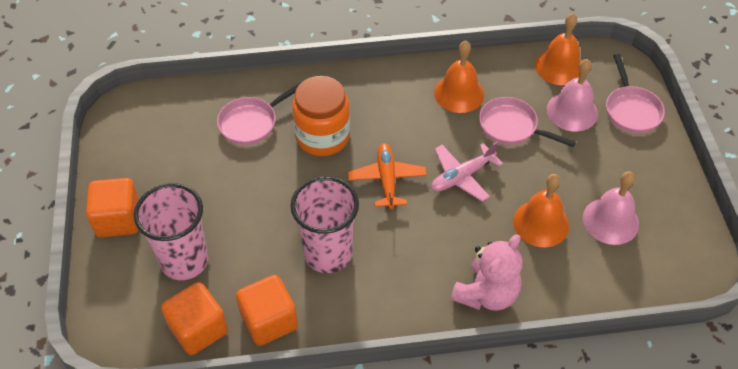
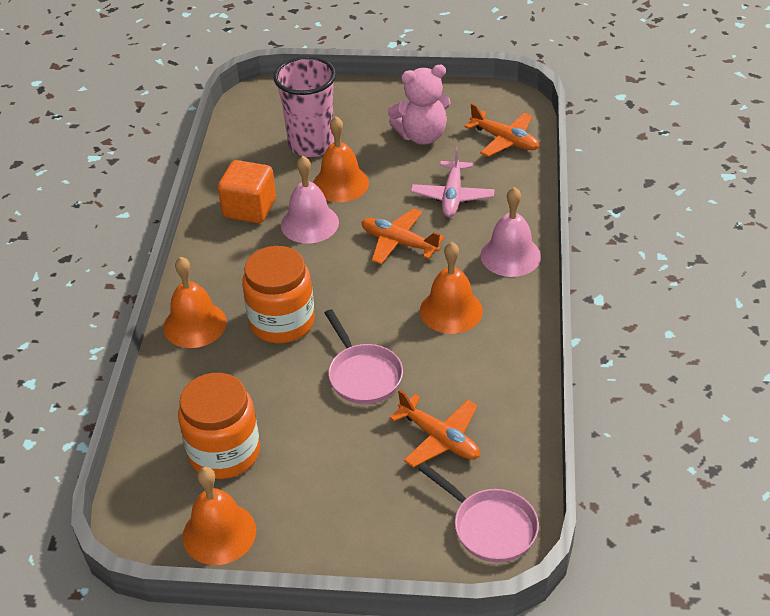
orange bell: [434,40,484,113] [513,174,569,247] [535,13,581,85] = 3 -> [163,257,226,348] [183,467,256,565] [313,116,369,202] [420,242,483,334] = 4
orange cube: [86,178,139,237] [161,282,228,355] [236,275,298,346] = 3 -> [218,160,276,223] = 1
orange jar: [292,76,350,156] = 1 -> [178,373,260,479] [242,246,315,343] = 2
orange plane: [348,143,427,210] = 1 -> [362,208,445,264] [389,389,480,468] [464,103,539,157] = 3
pink cup: [134,183,209,280] [290,176,359,273] = 2 -> [273,56,336,157] = 1
pink pan: [217,82,302,145] [479,97,576,147] [606,54,665,133] = 3 -> [325,309,403,404] [418,463,539,562] = 2

